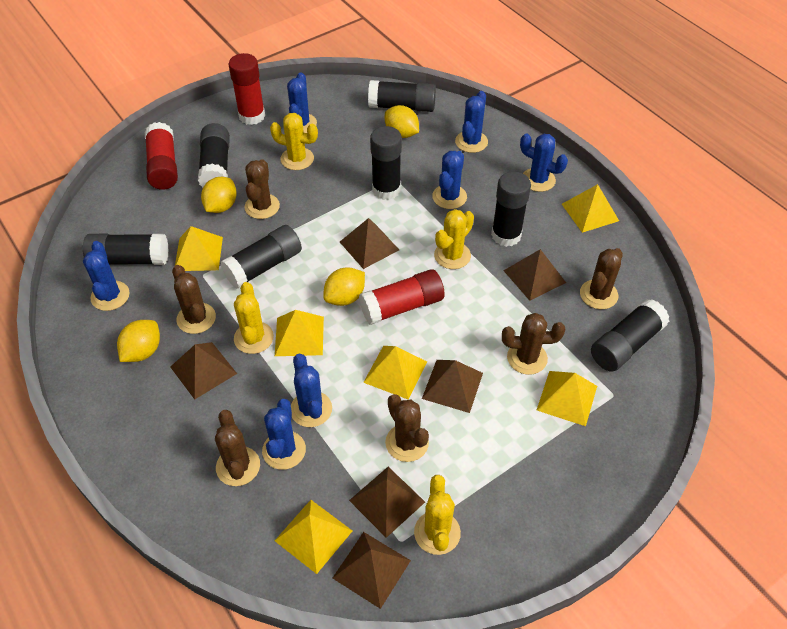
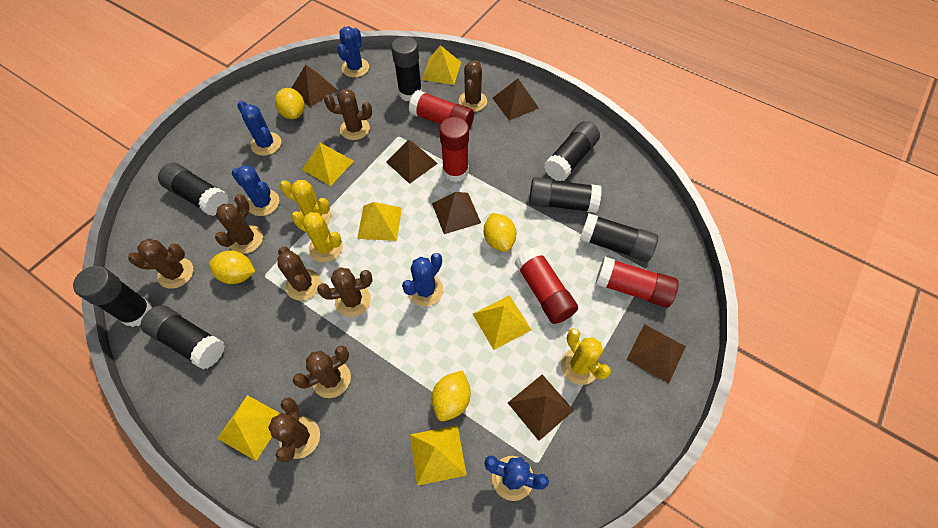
blue cactus: [83,241,130,311] [262,399,306,470] [287,72,317,133] [291,353,332,427] [432,151,467,209] [455,91,488,153] [520,133,568,192] = 7 -> [232,165,279,216] [237,100,281,156] [337,26,369,78] [402,253,443,306] [484,456,549,501] = 5
brown cactus: [172,265,216,334] [215,410,260,486] [244,159,280,219] [385,394,429,462] [502,313,565,375] [580,248,623,309] = 6 -> [128,239,193,289] [215,194,263,254] [268,397,320,462] [278,247,321,301] [293,346,351,398] [317,267,373,317] [324,89,372,140] [459,60,487,112] = 8
red glue stick: [145,122,178,190] [229,53,265,125] [359,269,445,325] = 3 -> [409,90,474,129] [439,117,469,182] [515,247,578,324] [595,257,679,308] = 4
yellow cactus: [234,282,274,354] [270,113,318,170] [414,475,461,555] [434,209,474,269] = 4 -> [280,180,331,224] [292,211,343,262] [561,328,611,385] = 3

